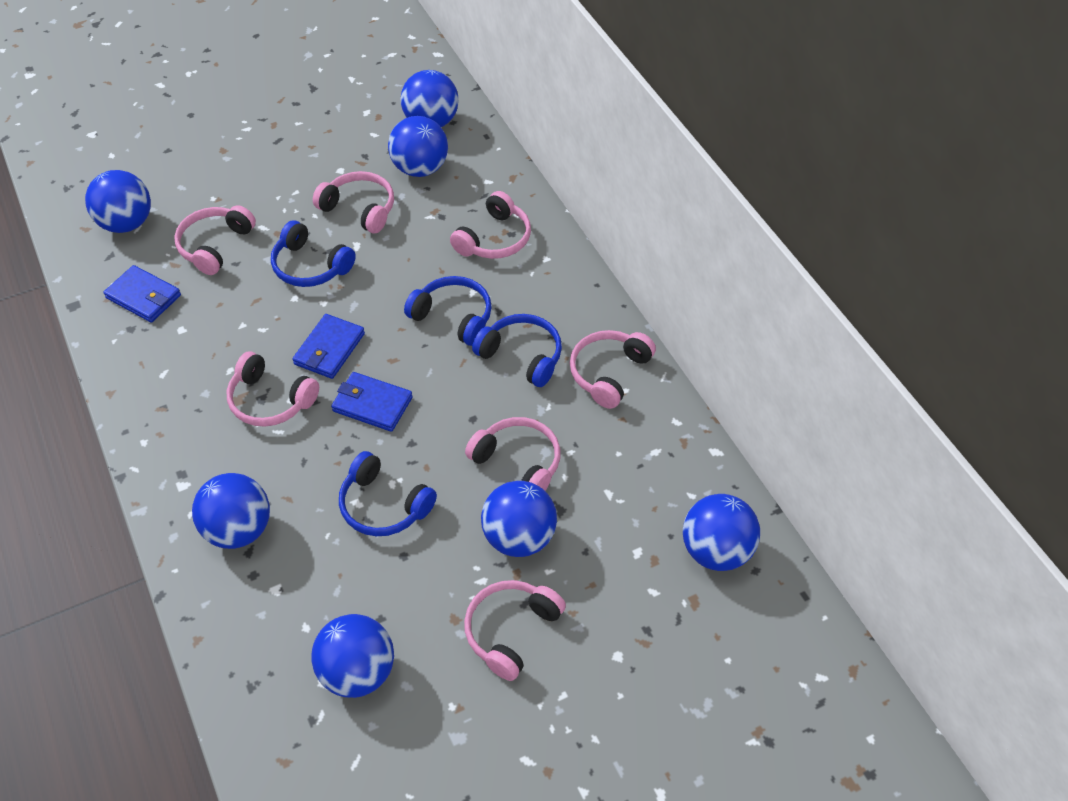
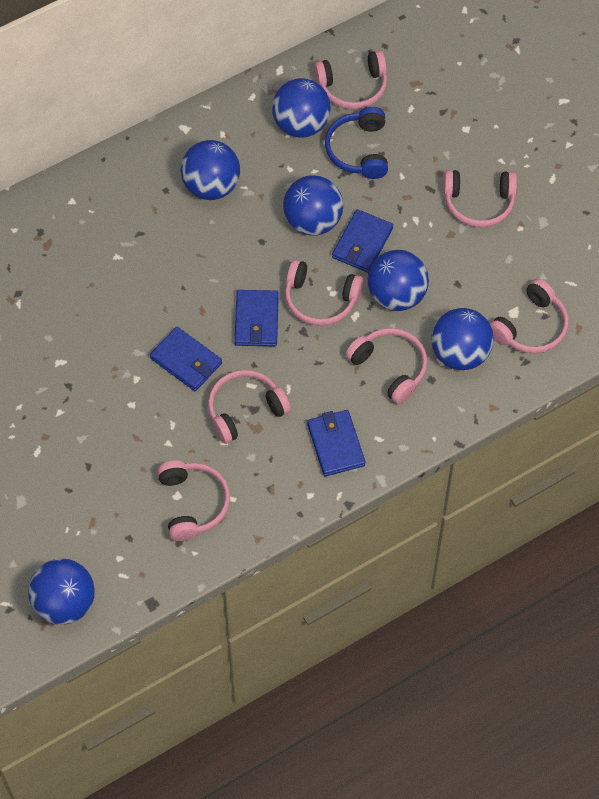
blue ball: [85,170,151,233] [192,473,270,549] [311,614,394,698] [388,116,448,177] [401,70,458,127] [481,481,557,557] [683,494,760,571] = 7 -> [28,558,95,625] [181,140,240,200] [272,78,331,138] [283,175,343,235] [367,250,429,311] [431,308,494,370] = 6
blue headphones: [271,220,356,287] [339,451,437,536] [404,276,492,346] [472,314,562,387] = 4 -> [325,107,388,179] = 1
blue wallet: [103,265,181,323] [293,314,365,379] [331,372,413,432] = 3 -> [150,326,222,391] [235,290,279,346] [307,410,365,476] [332,209,393,273] = 4

